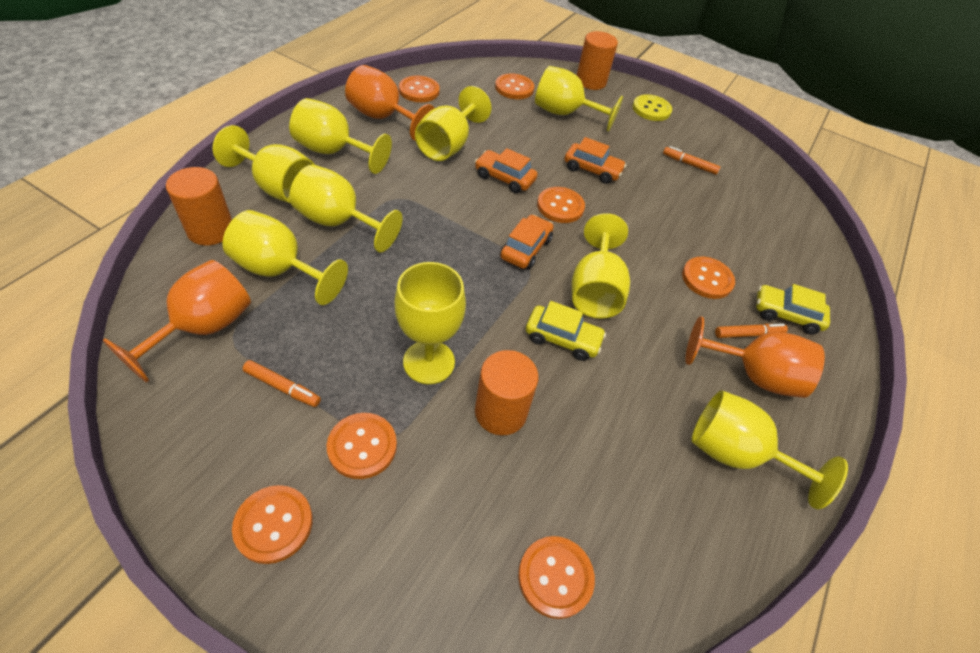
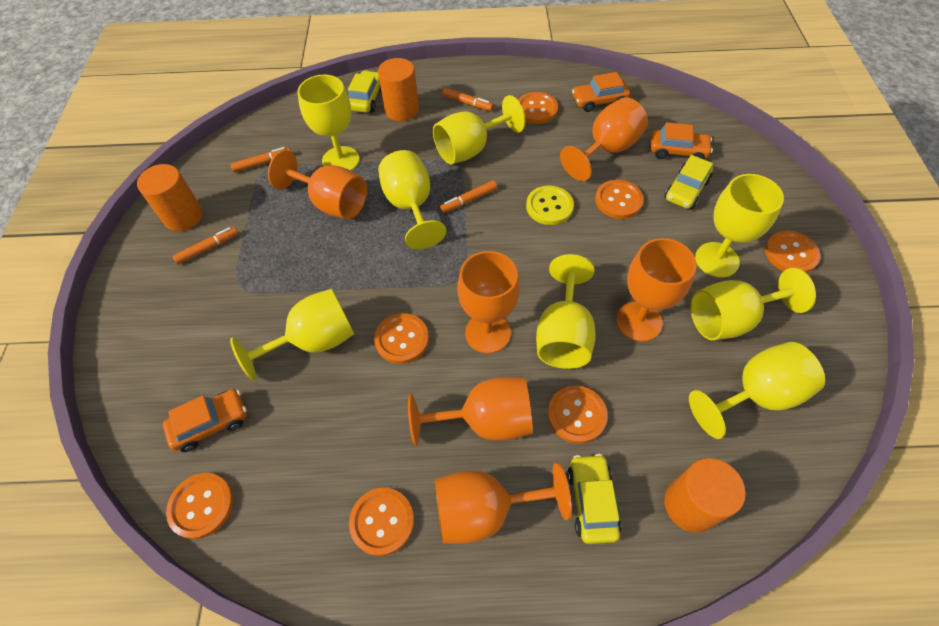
orange goblet: [103,260,251,383] [345,65,435,141] [685,316,825,398] = 3 -> [268,150,367,219] [408,377,533,446] [435,463,572,544] [458,251,520,353] [560,97,648,181] [616,238,697,342] = 6
orange marker: [243,360,321,407] [663,146,721,175] [715,324,788,338] = 3 -> [172,227,238,265] [230,147,290,173] [440,180,497,213] [442,88,494,111] = 4
yellow car: [526,301,606,361] [756,284,830,335] = 2 -> [348,70,381,113] [567,454,621,544] [665,155,713,209] = 3
yellow goblet: [213,125,315,203] [222,210,348,305] [289,98,392,174] [289,164,402,252] [395,262,466,384] [415,86,491,161] [535,66,623,131] [572,213,630,319] [691,390,848,510] = 9 -> [230,289,354,381] [297,75,359,171] [378,150,446,249] [433,95,526,164] [536,254,596,369] [689,342,825,439] [690,268,816,340] [695,174,784,278] = 8

